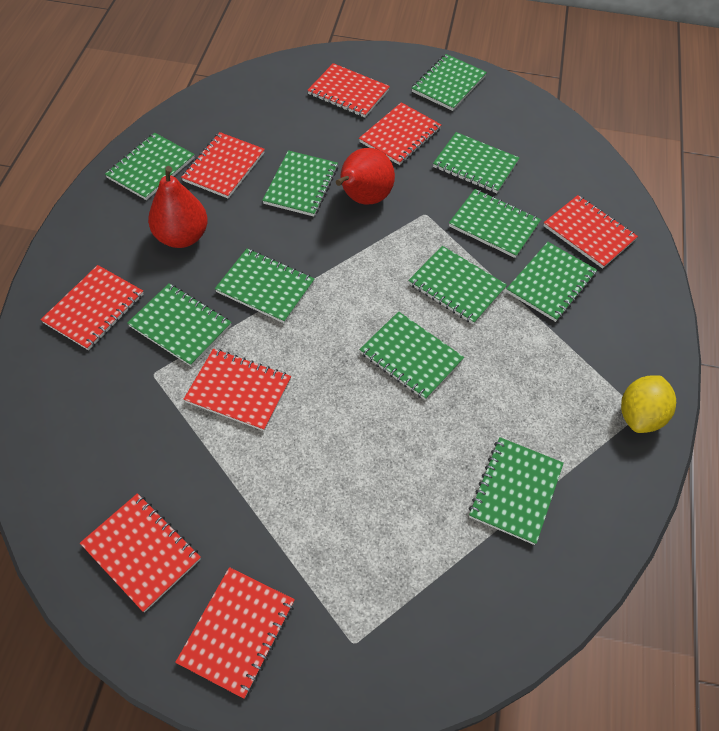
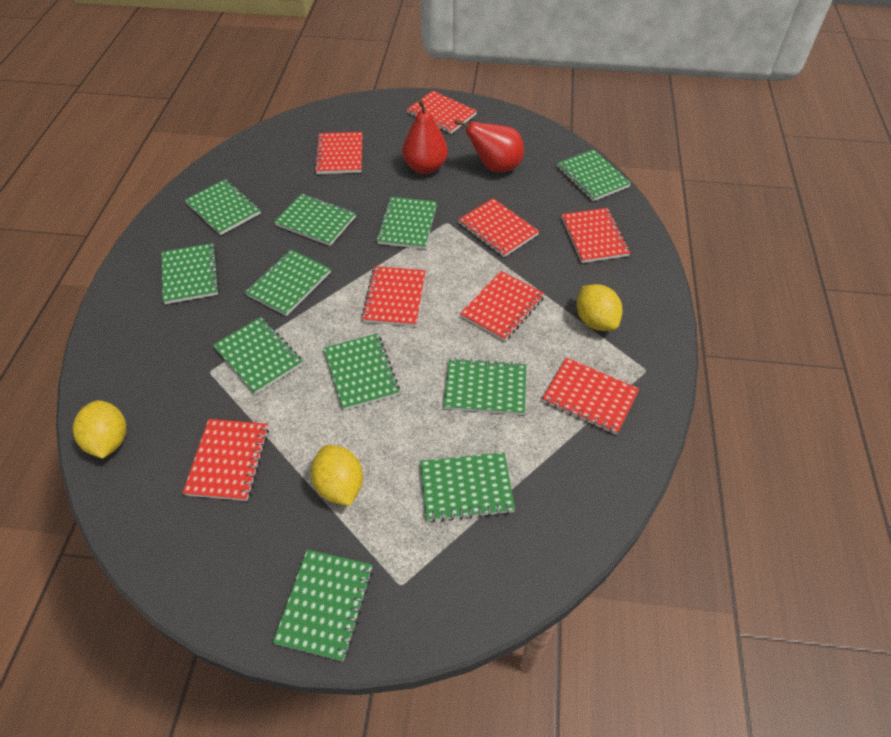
yellow lemon: [621,376,676,433] = 1 -> [73,400,126,459] [311,445,363,506] [576,284,623,331] = 3

